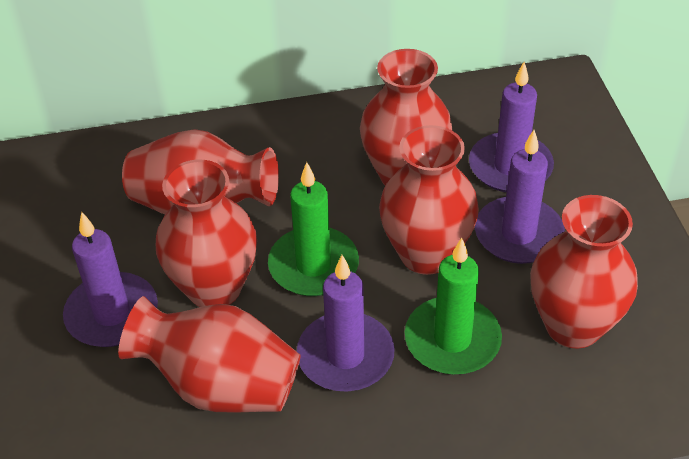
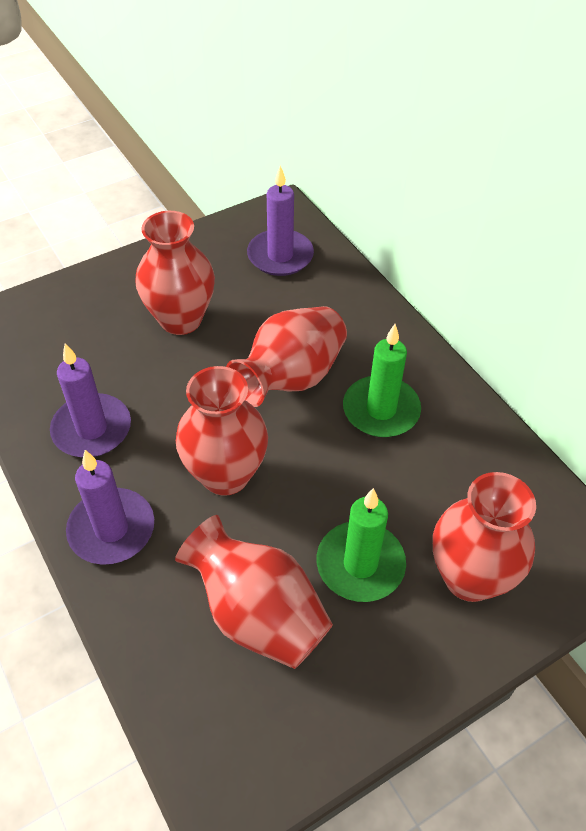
purple candle: [63,212,158,347] [297,255,395,392] [469,62,554,192] [475,130,565,264] = 4 -> [50,343,131,457] [66,450,154,565] [247,165,314,276] = 3
red vase: [118,296,300,413] [122,129,279,214] [156,160,257,307] [360,49,452,186] [379,125,479,275] [530,195,638,349] = 6 -> [135,211,215,335] [175,515,333,669] [176,366,268,496] [226,306,347,407] [433,472,536,602] = 5

